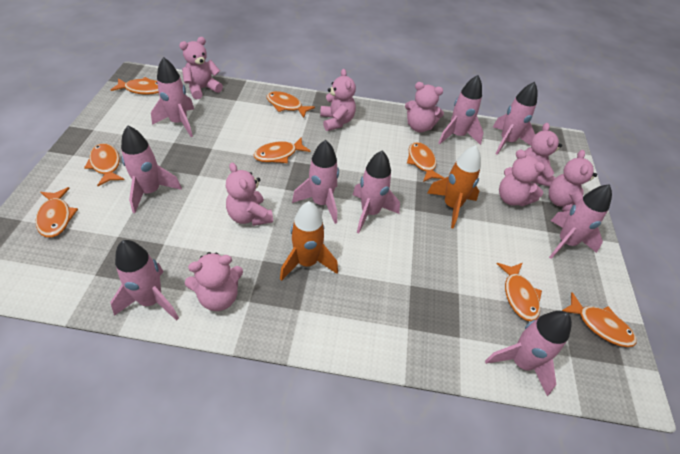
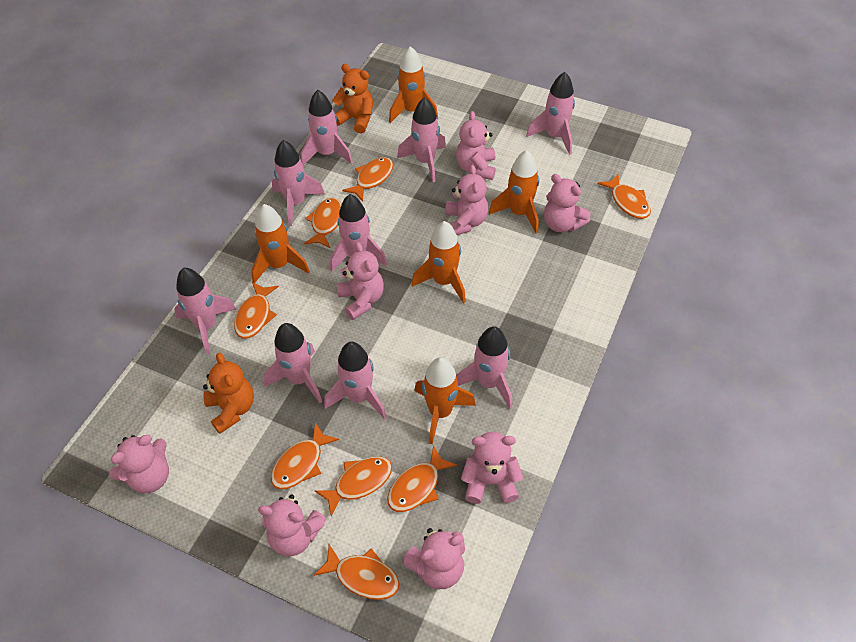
orange rocket: [280,201,338,281] [427,145,481,228] = 2 -> [251,204,310,283] [389,46,438,123] [411,221,466,303] [414,357,476,444] [489,150,539,233] = 5
orange teddy bear: none = 0 -> [203,353,254,434] [332,64,373,134] = 2

